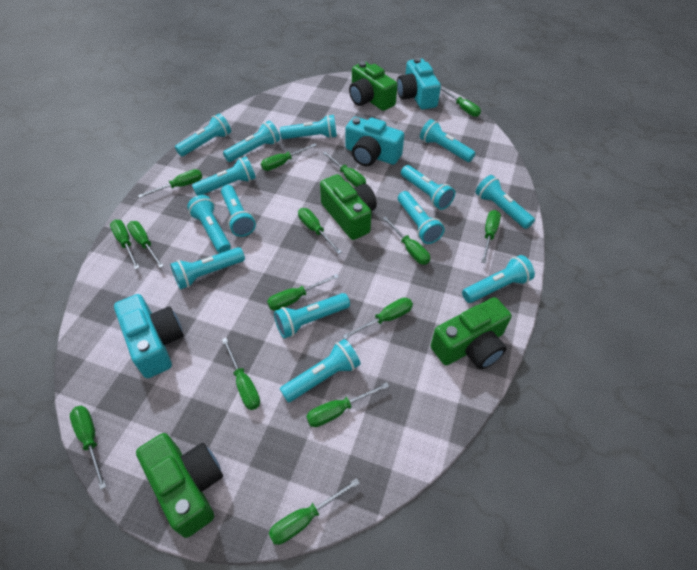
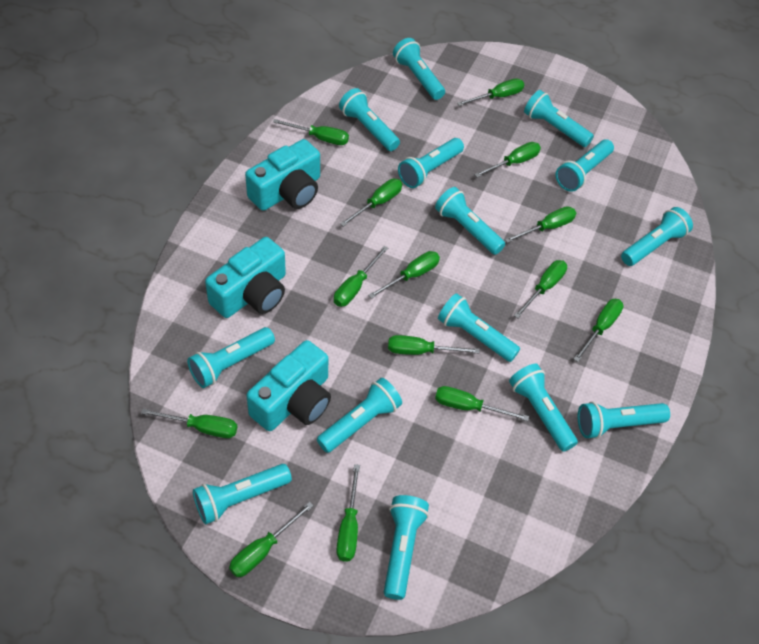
green camera: [136,433,223,538] [320,174,377,240] [349,61,397,111] [431,297,512,369] = 4 -> none = 0
green screwdriver: [70,406,107,490] [110,220,140,270] [127,221,164,268] [138,169,202,198] [222,338,260,410] [261,143,317,171] [267,274,339,311] [269,478,360,545] [298,208,342,254] [306,382,389,427] [323,151,366,187] [343,298,413,339] [383,216,430,265] [441,87,481,117] [481,210,501,263] = 15 -> [141,408,237,438] [229,502,314,577] [273,119,349,145] [334,246,388,307] [337,464,360,562] [340,179,402,227] [368,251,440,299] [388,335,480,355] [435,386,529,421] [457,78,524,106] [474,142,541,177] [505,206,576,243] [514,260,567,318] [574,299,624,362] = 14

